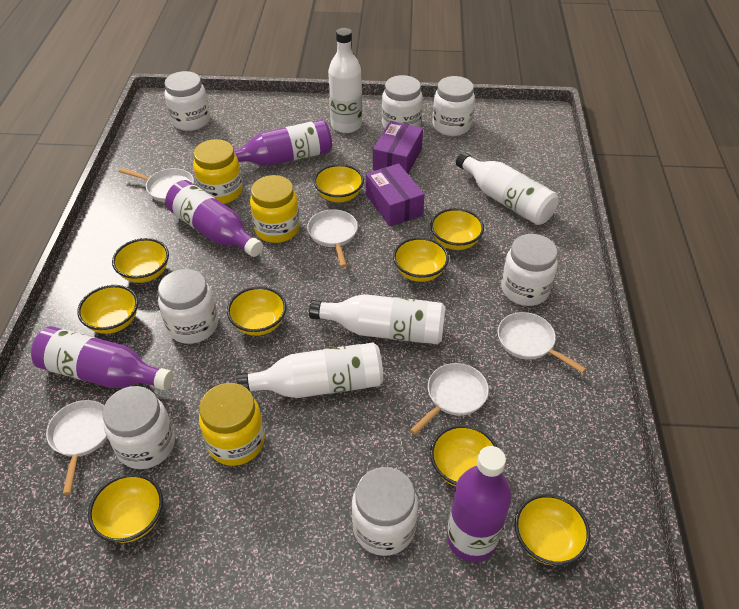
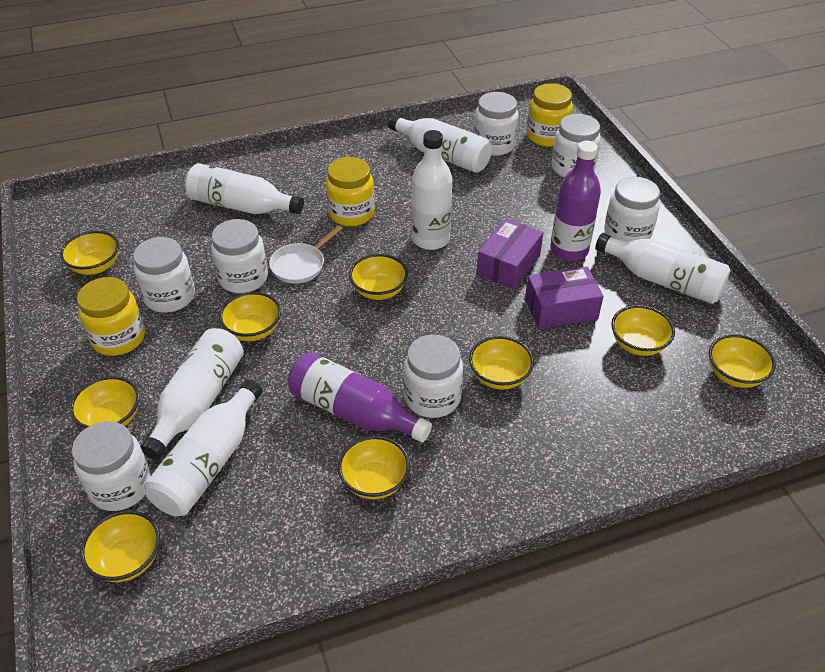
purple bottle: [31,326,173,390] [165,180,263,257] [234,120,332,166] [447,446,512,562] = 4 -> [288,352,432,442] [550,141,601,261] = 2
white bottle: [236,343,383,398] [309,294,445,344] [328,28,362,133] [456,152,558,225] = 4 -> [141,328,244,460] [144,379,262,516] [185,163,304,214] [388,114,492,173] [412,130,453,250] [595,233,730,304] = 6
white pan: [46,400,107,495] [119,168,194,202] [307,209,358,267] [410,363,489,435] [498,312,586,373] = 5 -> [269,225,343,284] = 1

